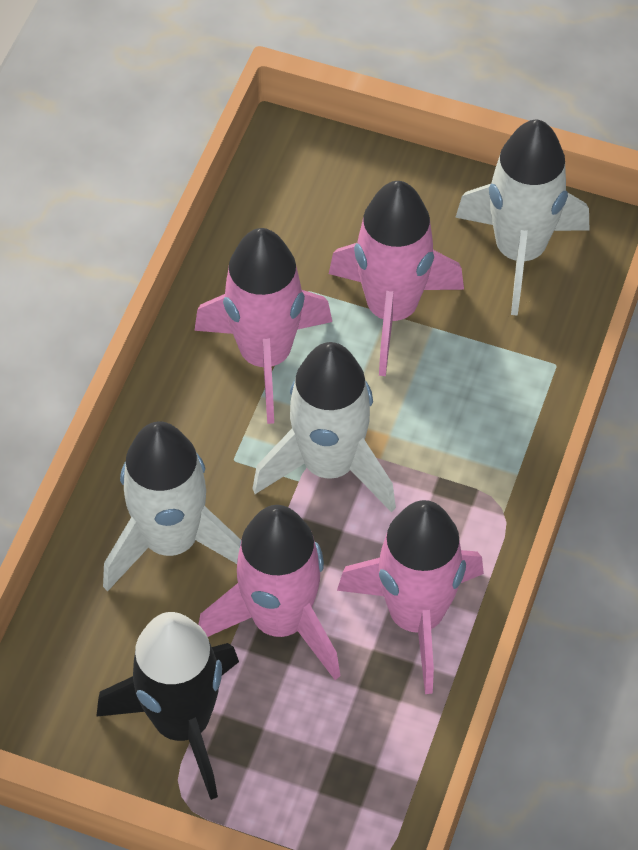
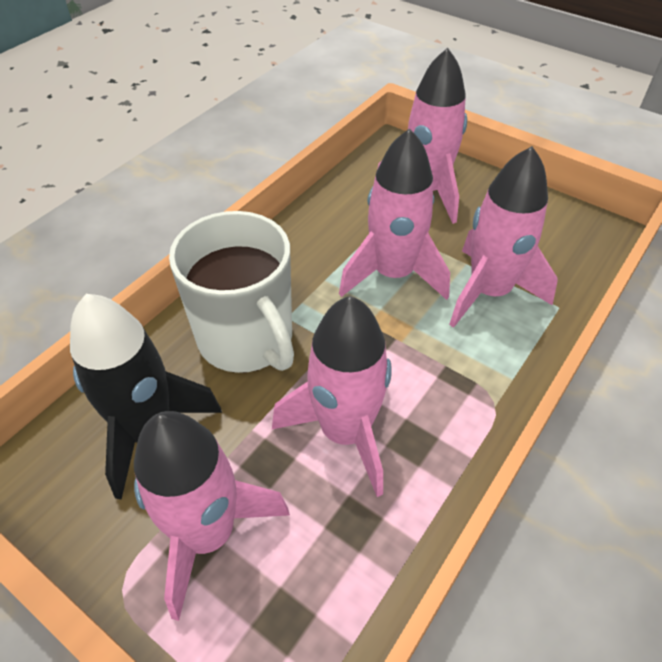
pink rocket: [194,228,332,424] [198,505,341,680] [329,181,464,376] [337,500,484,694] = 4 -> [134,411,290,621] [272,296,392,497] [339,128,450,300] [378,48,467,224] [449,146,558,328] = 5
white mug: none = 0 -> [169,211,294,373] = 1
white rocket: [103,422,241,592] [252,342,396,512] [455,120,589,316] = 3 -> none = 0

